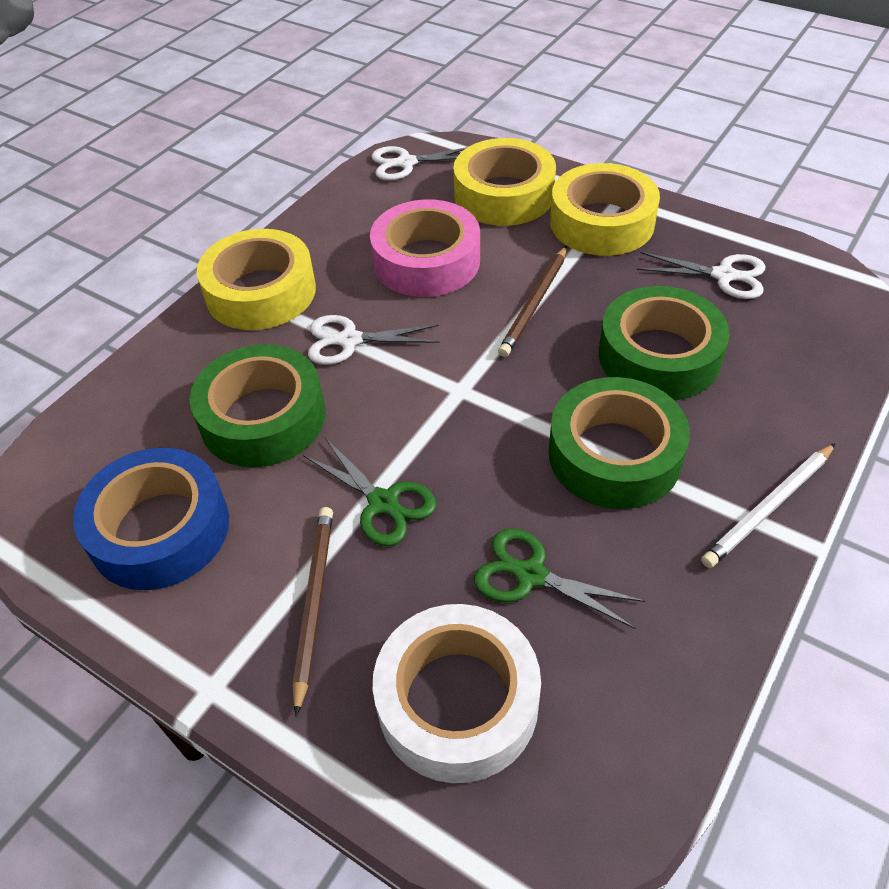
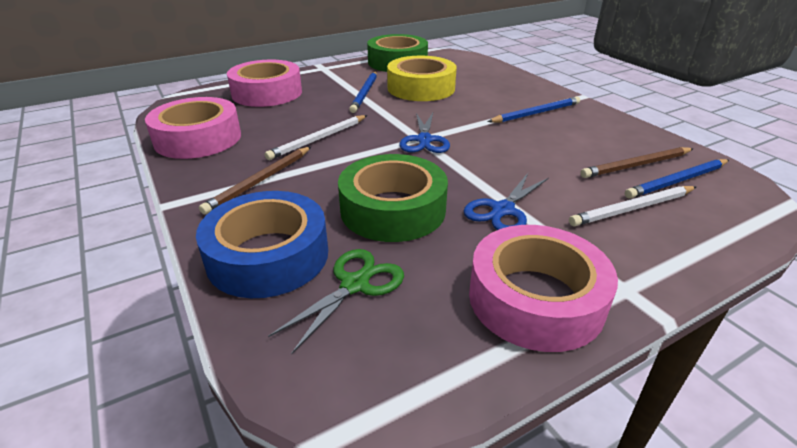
blue pencil: none = 0 -> [349,72,377,113] [488,97,580,123] [625,159,729,199] = 3
blue scissors: none = 0 -> [400,113,450,153] [464,173,549,230] = 2
green scissors: [303,438,437,546] [474,528,646,629] = 2 -> [268,249,404,355] = 1
green tape: [189,344,325,467] [548,377,690,509] [599,286,730,400] = 3 -> [338,154,448,242] [367,34,428,72] = 2
pink tape: [370,199,480,297] = 1 -> [145,97,241,159] [227,60,302,107] [469,225,618,352] = 3
white pencil: [701,443,836,568] = 1 -> [265,115,367,160] [569,186,696,227] = 2
white scissors: [308,315,440,365] [371,146,467,181] [636,252,766,299] = 3 -> none = 0
white tape: [373,604,541,783] = 1 -> none = 0
yellow tape: [197,229,316,330] [453,138,556,226] [550,163,660,256] = 3 -> [387,56,457,101] = 1

